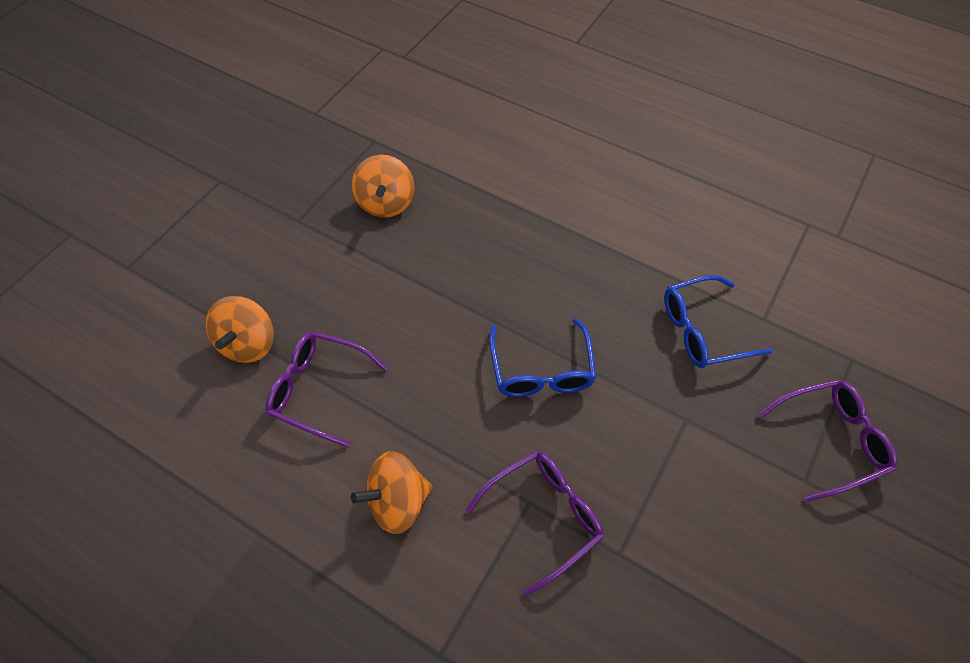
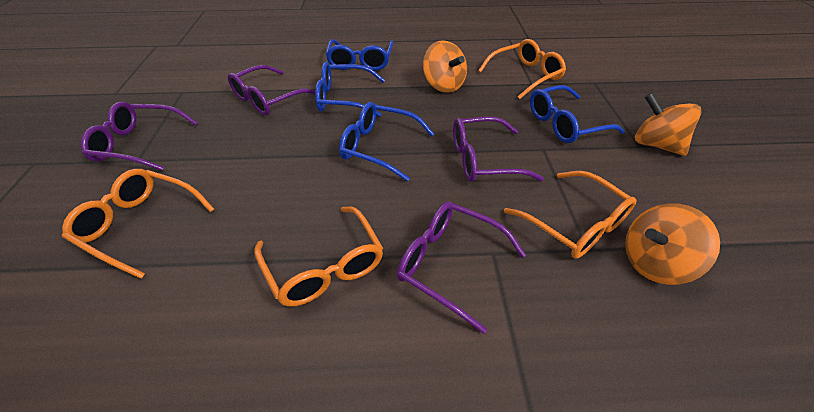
blue glasses: [489,318,596,397] [664,275,773,368] = 2 -> [315,62,385,117] [325,39,393,71] [339,102,434,182] [530,85,625,143] = 4
orange glasses: none = 0 -> [62,169,214,279] [254,207,383,307] [478,39,566,99] [504,171,636,258] = 4
purple glasses: [266,331,388,447] [466,450,604,596] [757,379,897,502] = 3 -> [81,101,198,171] [228,65,315,115] [397,202,526,334] [453,116,544,182] = 4

